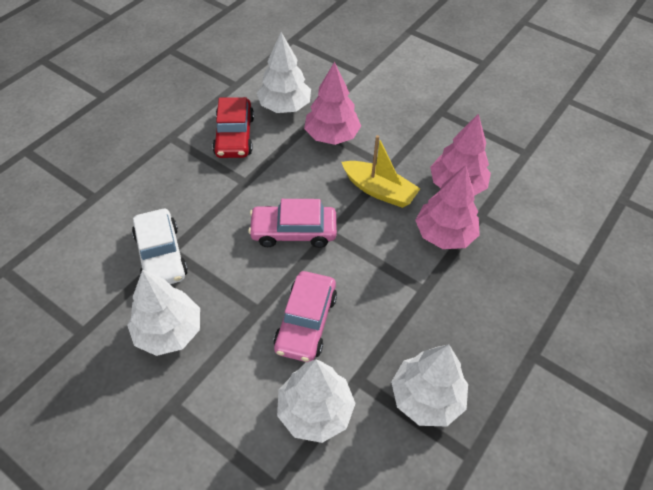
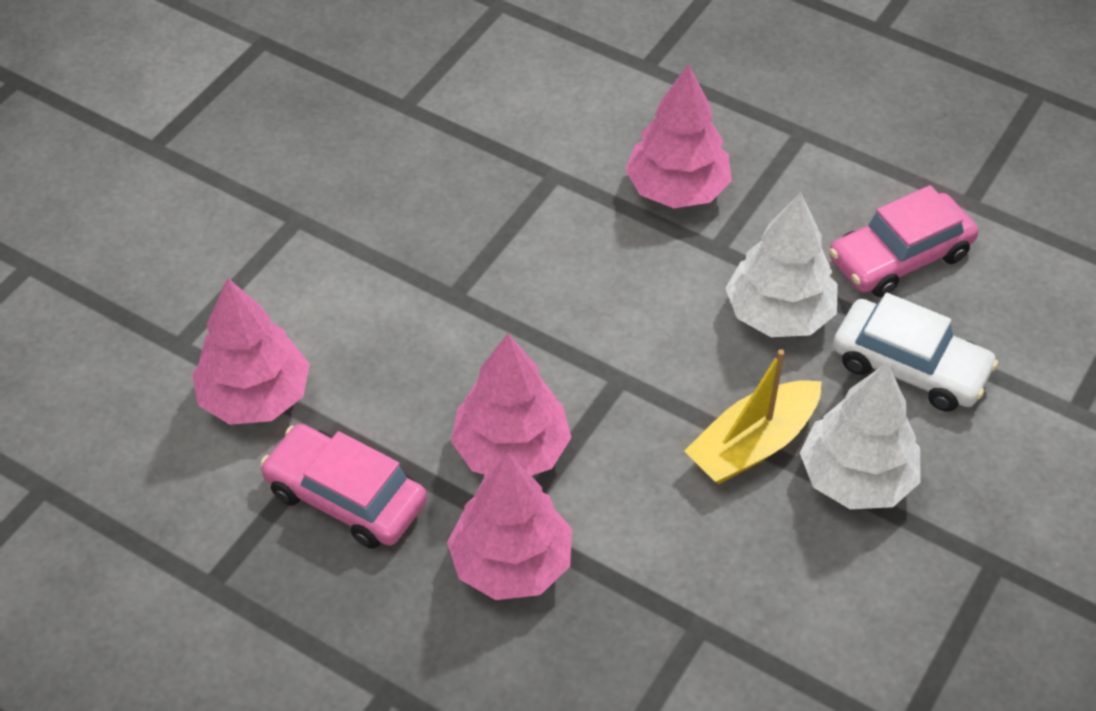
pink tree: [304,62,361,145] [415,165,480,249] [430,114,491,196] = 3 -> [192,278,310,425] [447,452,572,600] [451,334,572,476] [625,64,732,208] = 4
red car: [212,97,254,158] = 1 -> none = 0
white tree: [127,270,200,356] [257,32,311,113] [277,359,356,443] [391,344,468,427] = 4 -> [725,192,838,337] [800,363,921,509] = 2

